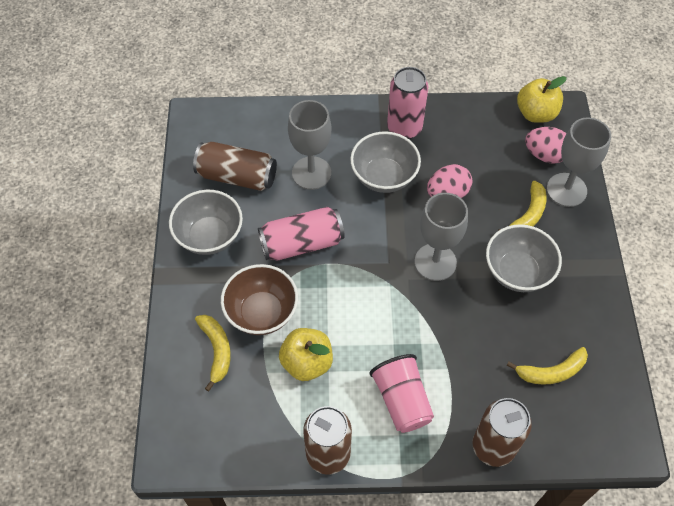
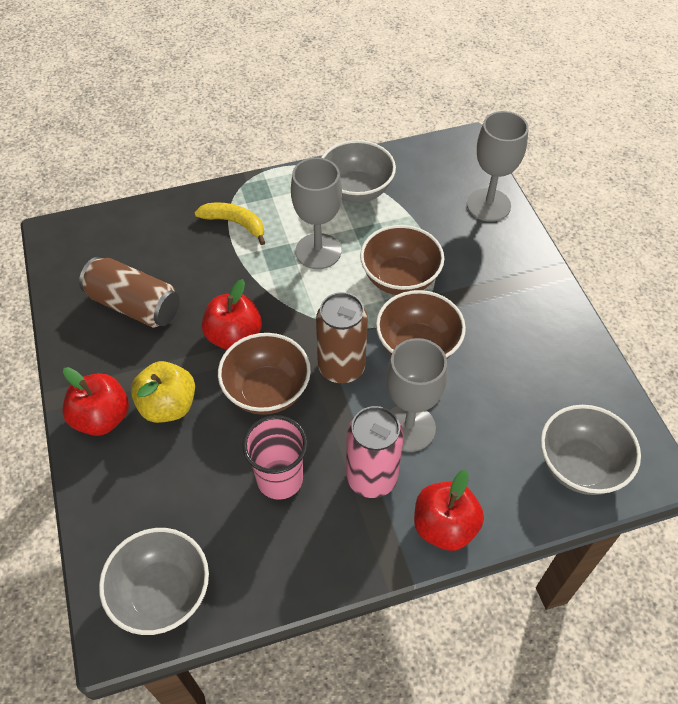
brown bowl: [221,264,298,335] = 1 -> [218,333,311,415] [360,225,444,295] [376,290,466,359] = 3
brown can: [193,142,277,191] [303,406,352,475] [473,398,532,467] = 3 -> [79,257,180,328] [316,292,368,384] = 2
pink can: [258,207,345,261] [387,67,428,139] = 2 -> [346,406,404,498] = 1
pink egg: [427,164,473,198] [525,127,567,164] = 2 -> none = 0
red apple: none = 0 -> [62,367,129,436] [202,279,262,350] [414,470,484,551] = 3
yellow apple: [279,328,333,381] [517,76,567,123] = 2 -> [131,361,195,423] = 1
yellow banana: [195,315,231,391] [498,181,547,231] [506,347,588,385] = 3 -> [195,202,265,245] = 1

